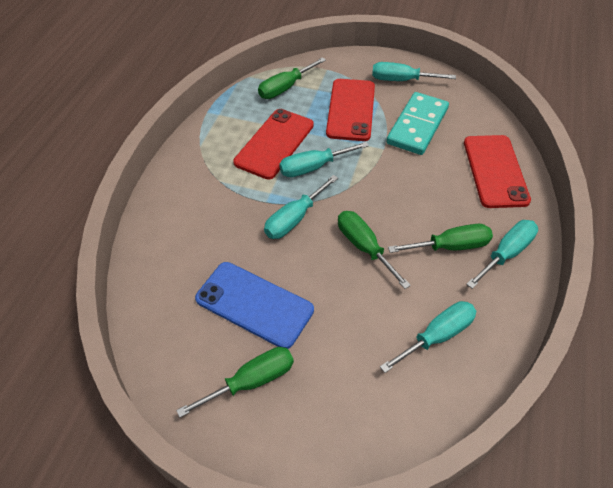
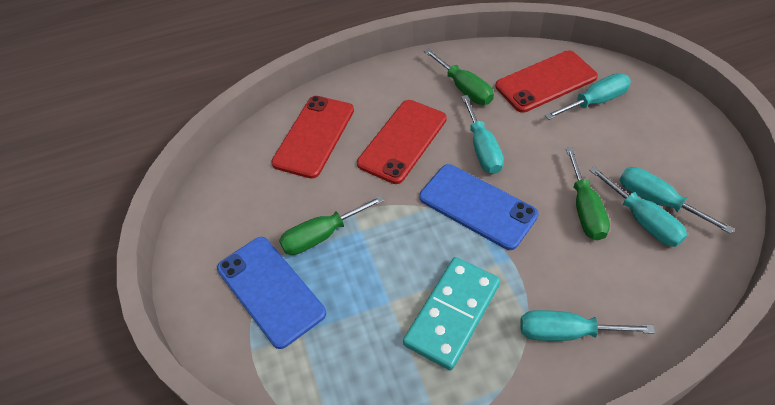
blue phone: [195,262,314,349] = 1 -> [217,237,326,349] [419,164,539,250] = 2
green screwdriver: [176,347,294,418] [258,57,326,99] [338,211,411,289] [388,224,493,253] = 4 -> [279,195,385,255] [424,48,494,105] [566,147,610,240] = 3

